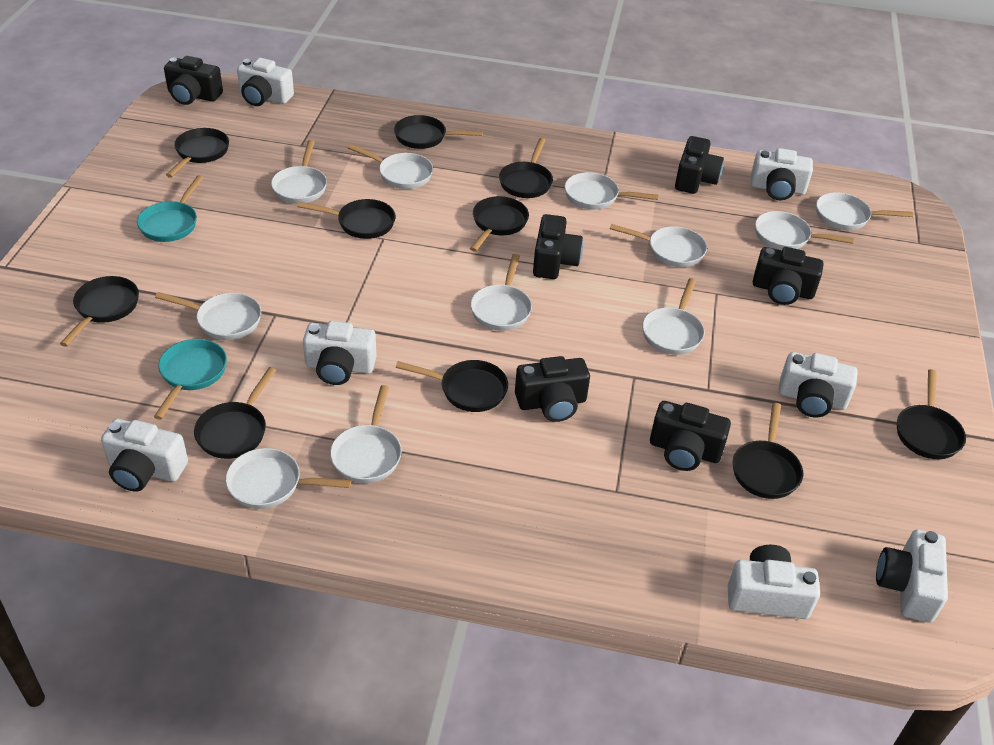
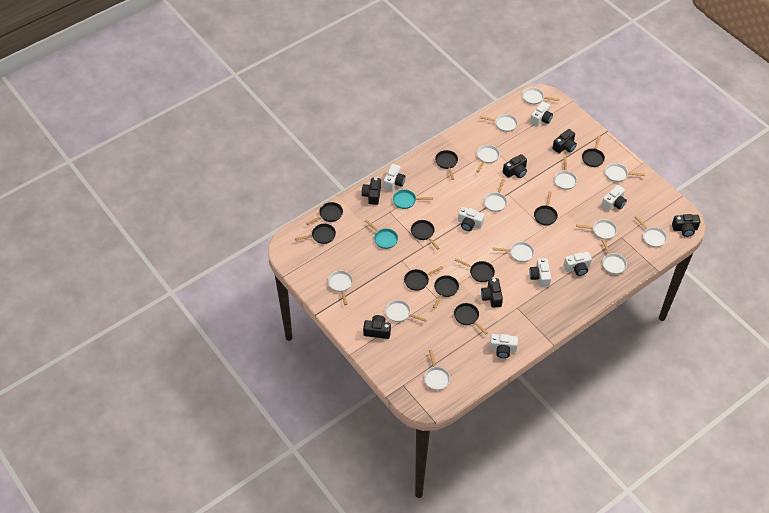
white pan: [155,292,261,340] [225,448,351,509] [271,140,327,204] [330,385,402,483] [348,144,433,189] [470,254,532,331] [564,172,659,209] [610,224,707,267] [642,278,705,355] [755,211,854,250] [816,192,913,230] = 11 -> [328,270,353,305] [385,300,427,322] [424,350,450,390] [476,145,500,173] [480,114,518,132] [484,179,507,212] [493,242,534,262] [522,87,560,105] [554,157,577,190] [576,219,617,240] [602,239,627,274] [605,163,645,182] [635,216,667,247] = 13

